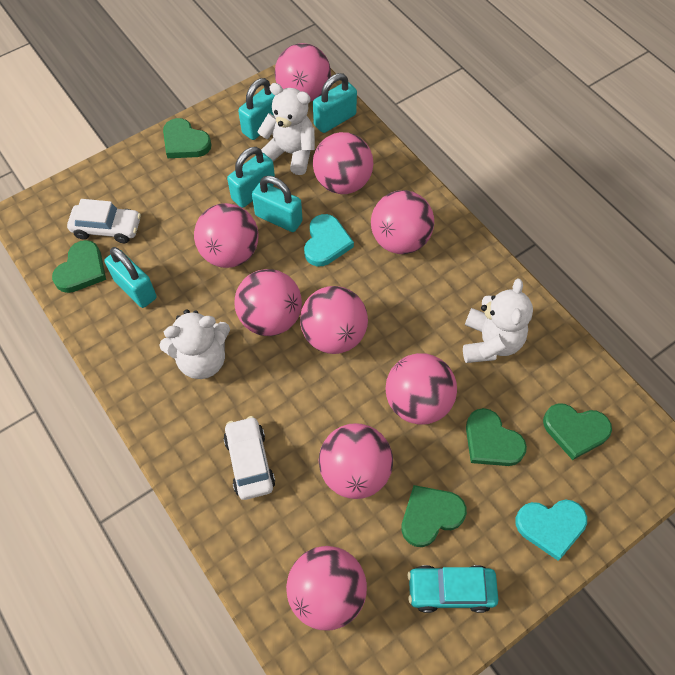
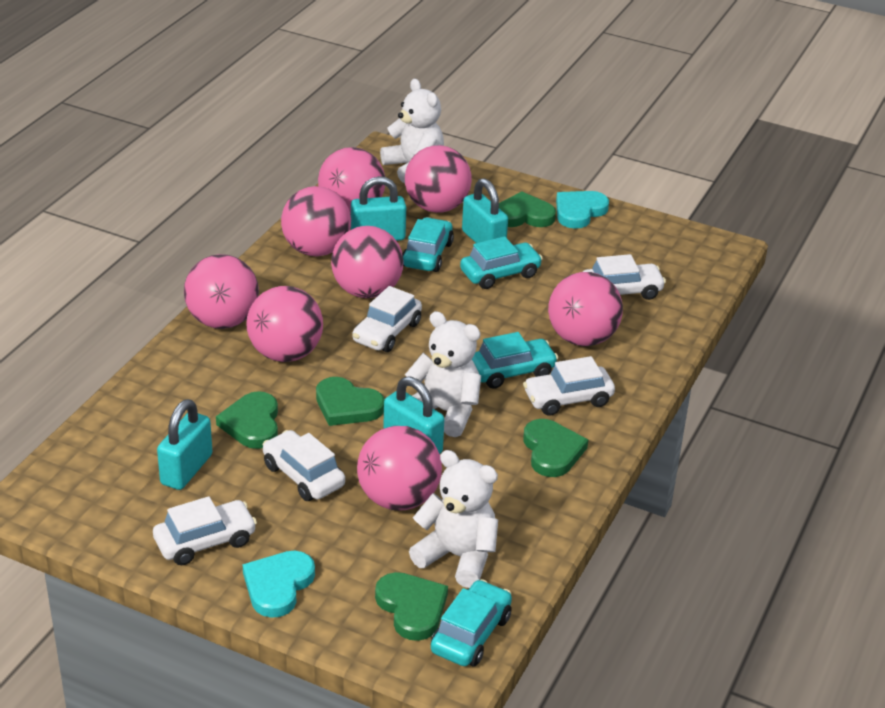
pink ball: [194,203,259,268] [234,269,302,336] [275,43,331,102] [286,546,367,630] [300,286,368,354] [313,132,374,194] [319,423,393,499] [371,190,434,254] [385,353,457,425] = 9 -> [184,254,259,329] [246,286,323,362] [281,186,351,256] [318,147,385,215] [331,226,404,298] [357,426,442,510] [405,145,472,213] [548,272,623,346] = 8
turquoise car: [408,565,498,613] = 1 -> [402,217,454,272] [431,579,512,666] [460,236,543,289] [471,332,558,389] = 4
turquoise padlock: [104,247,157,308] [227,147,275,208] [238,78,275,140] [252,176,303,232] [313,73,357,133] = 5 -> [157,399,212,490] [351,176,406,241] [383,376,444,454] [462,178,508,243] = 4
white car: [67,199,141,243] [224,416,275,500] = 2 -> [153,496,257,565] [263,430,345,501] [352,286,422,352] [523,356,615,416] [583,254,666,300] = 5

